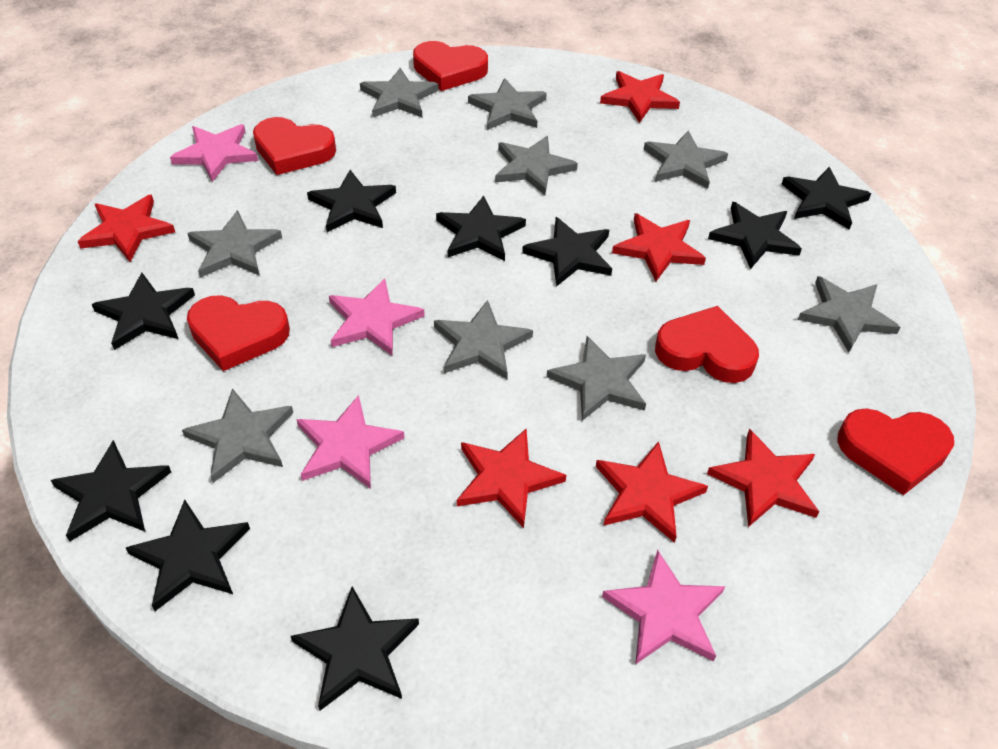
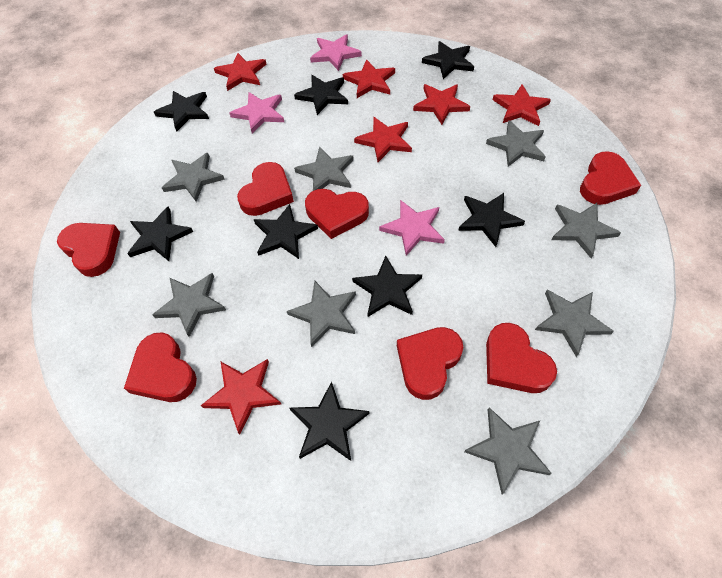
black star: [51,440,171,542] [92,272,195,350] [126,500,250,611] [291,586,419,711] [307,170,396,232] [436,196,526,261] [522,217,612,287] [708,202,802,269] [782,167,871,230] = 9 -> [127,207,193,261] [154,91,209,132] [254,204,318,259] [289,382,370,461] [294,75,348,115] [352,256,422,317] [422,41,474,79] [458,193,525,247] = 8
grey star: [182,388,293,483] [187,210,282,277] [360,68,439,117] [434,300,533,379] [468,78,547,130] [495,136,578,195] [547,336,646,421] [644,131,728,189] [798,276,900,352] = 9 -> [153,273,226,337] [162,153,225,202] [287,281,356,347] [294,146,354,191] [464,408,552,495] [486,120,546,167] [535,290,614,357] [551,203,621,258] = 8
pink star: [170,124,258,182] [297,395,405,489] [329,278,425,356] [602,549,725,664] = 4 -> [230,92,284,134] [310,34,362,71] [379,200,445,256] = 3
red heart: [187,295,290,371] [253,117,336,175] [413,41,488,91] [655,306,759,383] [837,408,954,495] = 5 -> [57,223,120,277] [124,332,197,402] [237,162,294,216] [305,189,369,239] [397,327,464,400] [486,323,557,393] [580,151,641,205] = 7

